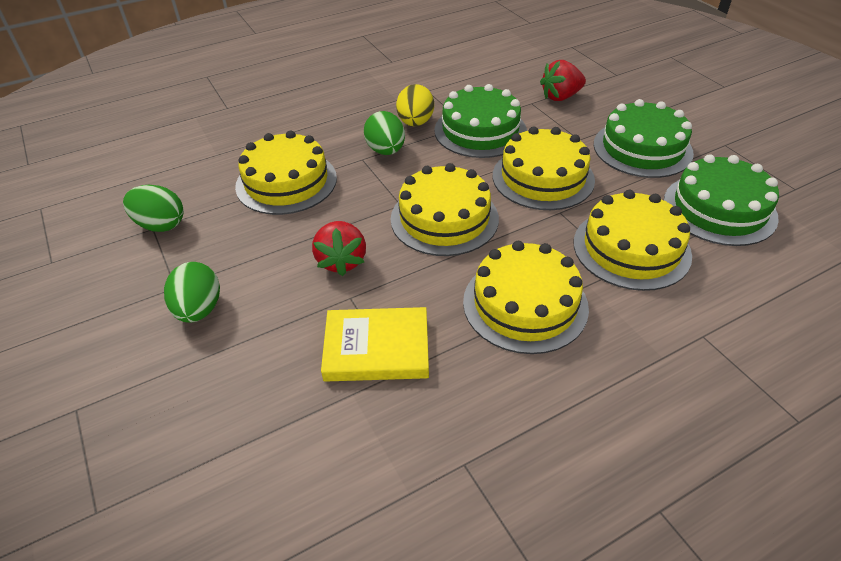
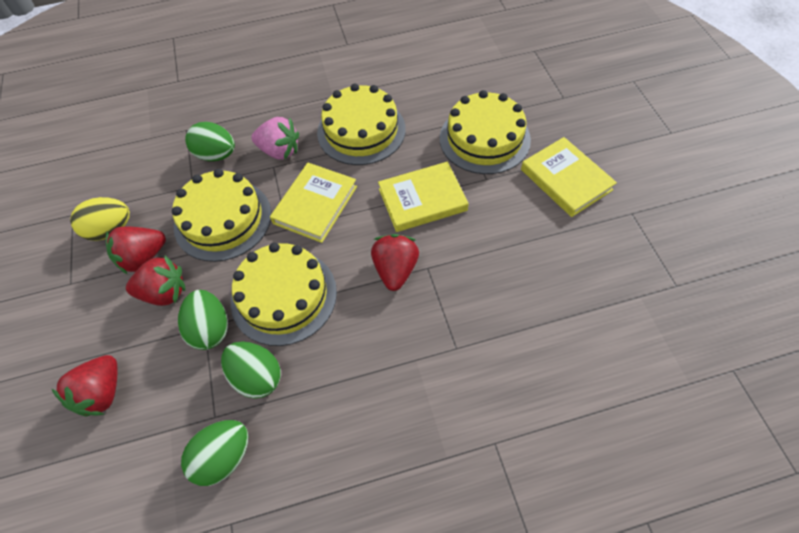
green cake: [434,84,527,158] [594,99,694,178] [664,154,779,246] = 3 -> none = 0
green egg: [123,185,184,232] [164,262,220,323] [364,111,405,155] = 3 -> [178,290,228,350] [181,420,248,486] [185,122,235,161] [221,341,281,398] = 4
pink strawberry: none = 0 -> [251,117,299,160] = 1
red strawberry: [312,221,366,276] [540,60,586,101] = 2 -> [52,355,117,416] [106,226,166,274] [126,256,186,306] [371,234,419,291] = 4
yellow book: [321,307,429,382] = 1 -> [270,163,357,243] [378,162,469,232] [521,137,617,217] = 3
yellow cake: [235,130,337,215] [391,163,499,256] [463,241,589,354] [493,126,595,210] [574,190,692,291] = 5 -> [172,169,271,262] [231,242,337,346] [317,83,406,165] [440,90,531,174] = 4

